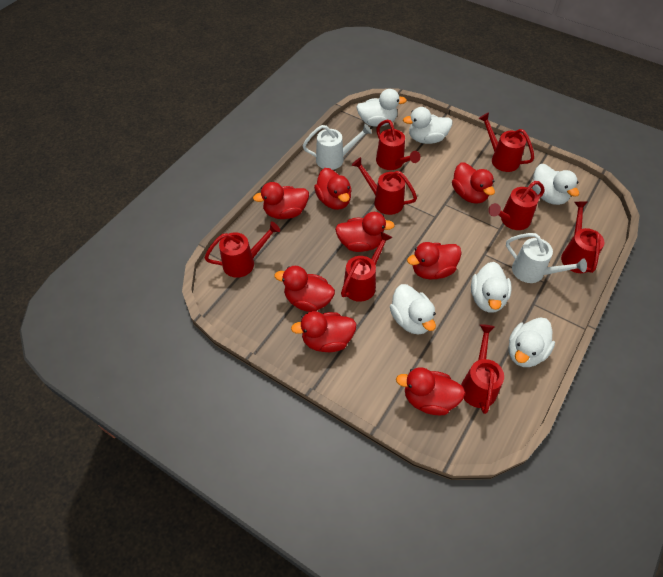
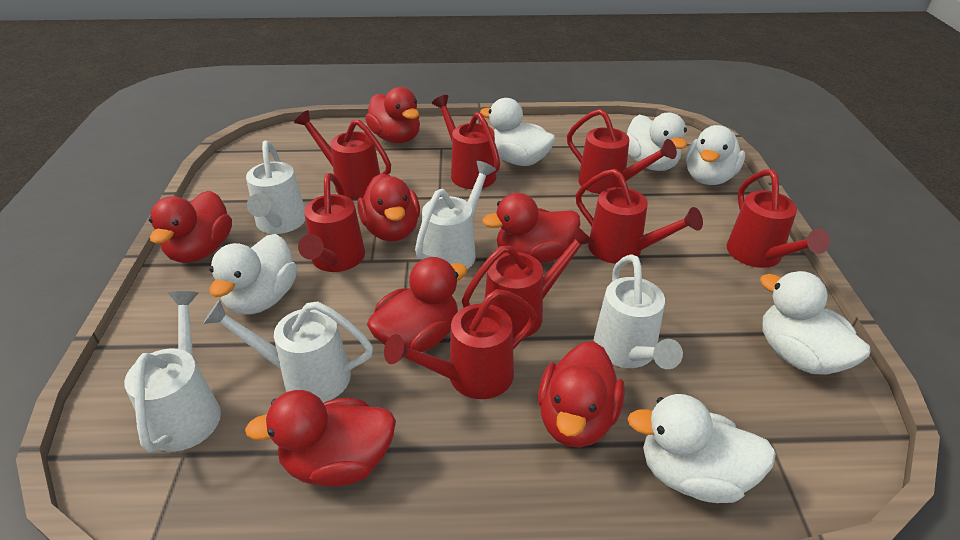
red duck: [253,182,309,219] [274,266,335,312] [291,311,356,352] [314,168,352,210] [335,212,395,252] [396,367,465,415] [407,242,462,279] [452,162,495,204] = 8 -> [149,191,232,263] [245,390,396,486] [357,173,420,241] [365,87,420,143] [367,257,467,352] [482,193,580,263] [538,341,625,448] = 7
white watering can: [303,124,372,170] [506,233,587,283] = 2 -> [124,291,221,452] [203,299,373,403] [246,141,305,234] [415,161,496,269] [594,255,683,369] = 5

